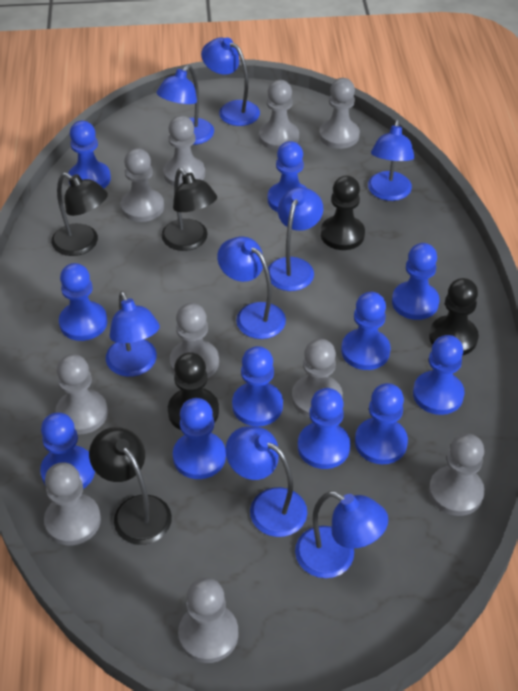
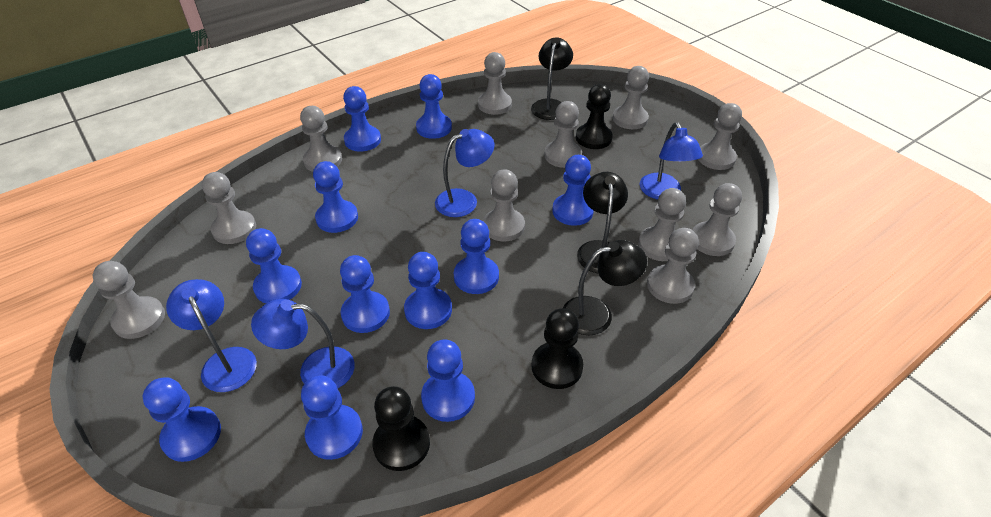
blue lamp: [106,291,160,377] [157,65,214,145] [201,38,260,126] [217,236,286,339] [225,426,307,537] [268,187,323,291] [295,491,388,578] [368,120,415,201] = 8 -> [166,279,257,392] [251,299,355,389] [435,129,494,217] [640,122,703,200] = 4
grey pawn: [44,462,101,546] [55,354,108,435] [121,148,164,222] [163,115,205,186] [170,303,219,378] [178,577,238,663] [259,80,299,150] [292,339,343,417] [319,78,360,149] [429,433,485,516] = 10 -> [93,261,165,339] [202,172,256,244] [300,106,342,172] [478,52,512,115] [483,169,525,241] [544,101,582,168] [613,66,649,129] [638,188,686,261] [647,228,699,304] [693,183,742,256] [698,103,742,170] = 11

